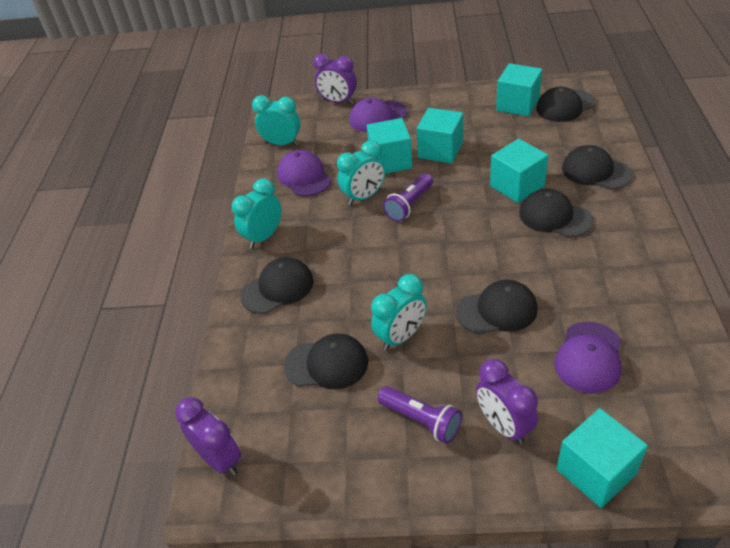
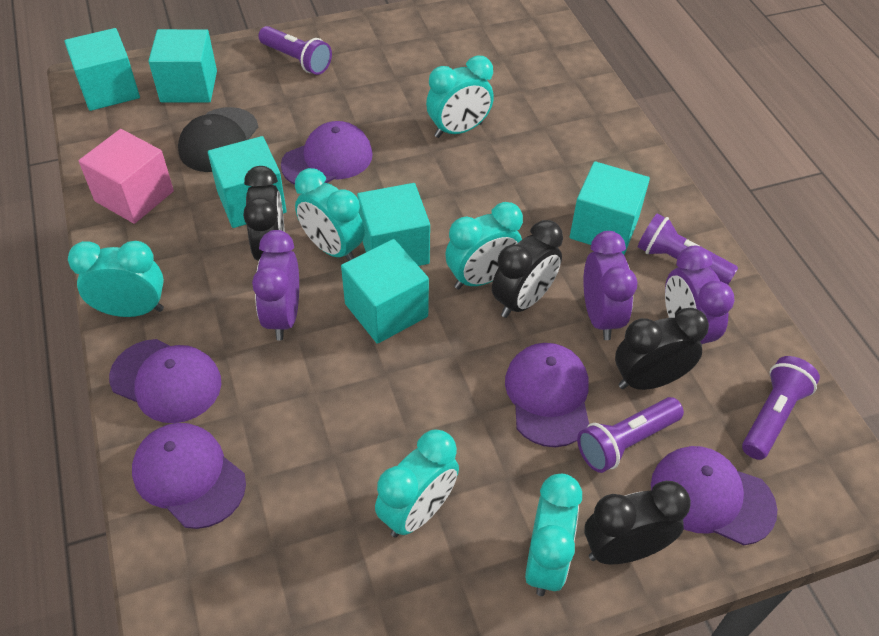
black cap: [240,257,314,314] [284,334,368,390] [456,280,537,335] [519,189,593,238] [536,87,595,122] [562,145,633,190] = 6 -> [178,107,258,172] = 1
black clock: none = 0 -> [243,166,285,261] [492,220,563,318] [584,481,691,564] [615,308,709,390] = 4
pink cube: none = 0 -> [79,129,174,224] = 1
purple cap: [277,150,331,197] [350,98,407,132] [554,322,621,394] = 3 -> [109,339,221,423] [132,423,246,529] [281,121,373,185] [505,343,589,447] [651,446,777,545] = 5
purple flashlight: [377,386,462,444] [383,173,433,222] = 2 -> [258,26,332,75] [577,397,684,473] [638,214,738,285] [742,356,820,460] = 4
turquoise clock: [232,178,282,248] [252,95,301,146] [337,140,385,205] [371,274,427,350] = 4 -> [68,241,164,317] [295,168,365,261] [375,429,459,537] [426,56,494,138] [445,202,523,289] [525,474,582,596] = 6
turquoise cube: [367,118,412,174] [417,108,463,164] [490,139,549,203] [496,63,542,117] [557,408,648,508] = 5 -> [64,28,140,111] [149,29,217,102] [208,136,287,228] [341,239,429,344] [357,183,430,266] [570,161,650,254] = 6

